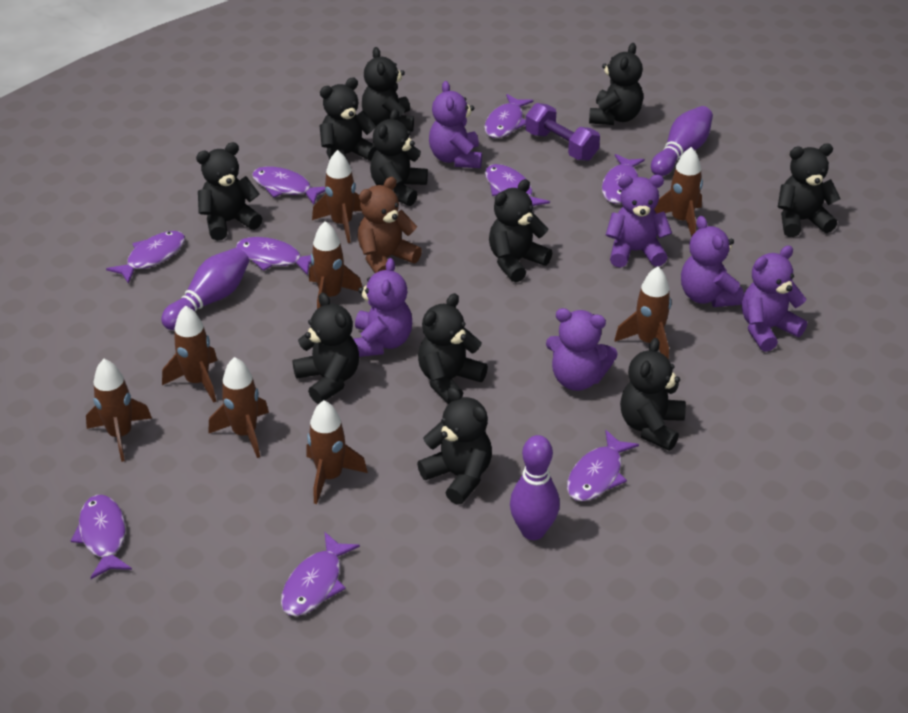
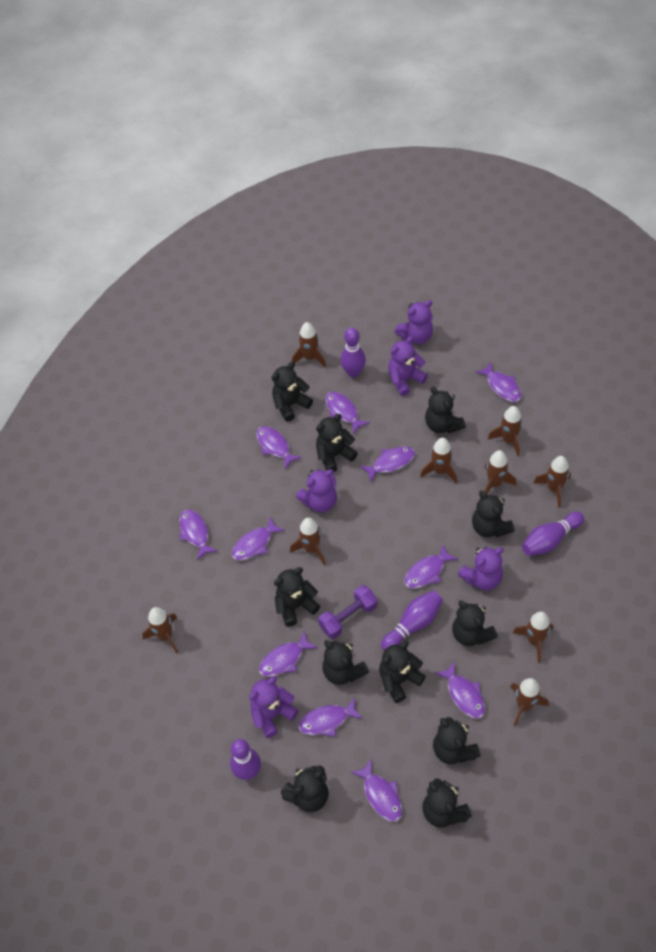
brown rocket: [86,359,152,462] [162,306,217,403] [208,357,269,458] [306,400,368,504] [309,221,362,309] [312,150,361,243] [614,267,671,360] [654,147,703,237] = 8 -> [142,607,178,654] [290,518,325,565] [292,322,326,368] [420,438,457,484] [484,450,517,495] [488,406,522,456] [510,678,549,727] [513,612,553,663] [534,456,571,508] = 9
brown teddy bear: [358,177,422,273] = 1 -> none = 0
purple bowling pin: [161,248,249,330] [510,435,560,540] [651,106,713,176] = 3 -> [230,739,261,780] [340,328,366,378] [381,590,443,650] [522,512,584,556] = 4
purple fish: [71,495,132,579] [106,231,185,284] [236,237,311,275] [252,166,325,205] [281,532,360,616] [484,94,533,138] [485,164,550,206] [567,430,639,501] [602,154,645,204] = 9 -> [179,509,217,561] [232,516,285,561] [256,426,302,469] [259,631,318,677] [298,697,363,737] [325,392,370,434] [351,760,403,822] [360,447,415,482] [404,545,458,589] [435,662,485,719] [475,362,522,402] = 11
purple teddy bear: [354,258,412,357] [429,81,482,168] [546,308,618,391] [606,175,672,267] [681,216,744,307] [742,246,807,352] = 6 -> [249,676,299,738] [296,469,337,512] [388,336,428,396] [394,300,433,344] [458,547,504,591] = 5

